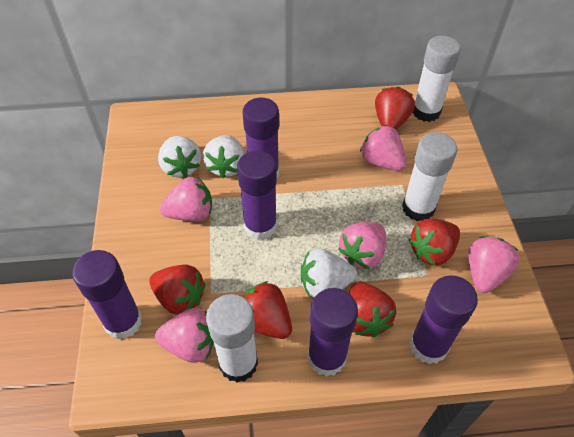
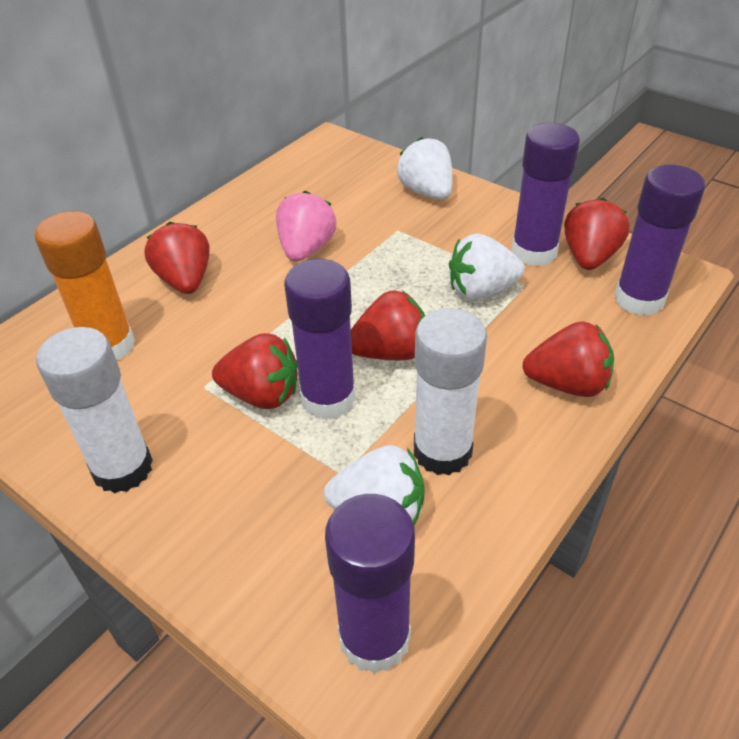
orange glue stick: none = 0 -> [35,211,135,360] = 1
pink strawberry: [155,308,214,363] [160,177,212,221] [338,222,386,269] [360,125,407,171] [468,236,519,293] = 5 -> [276,191,337,262] = 1
purple glue stick: [72,250,142,339] [237,151,277,240] [242,98,279,178] [308,288,358,376] [409,275,478,364] = 5 -> [284,259,356,420] [325,494,415,674] [511,123,580,266] [614,165,705,316] = 4
white glue stick: [206,294,258,383] [402,132,457,221] [412,36,461,122] = 3 -> [36,327,153,493] [414,308,487,475] = 2

